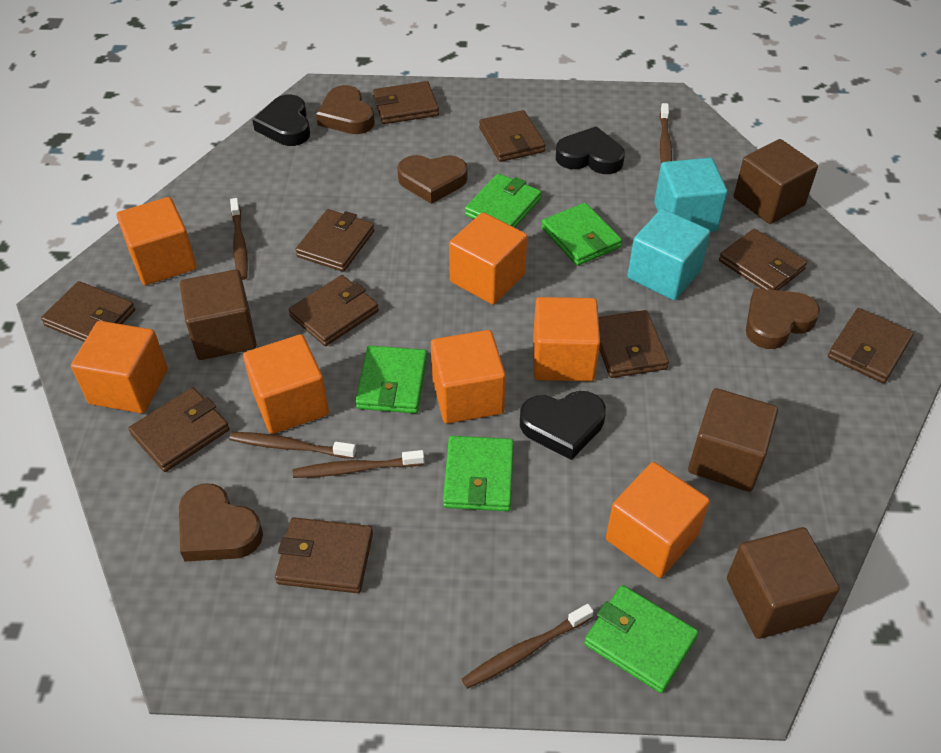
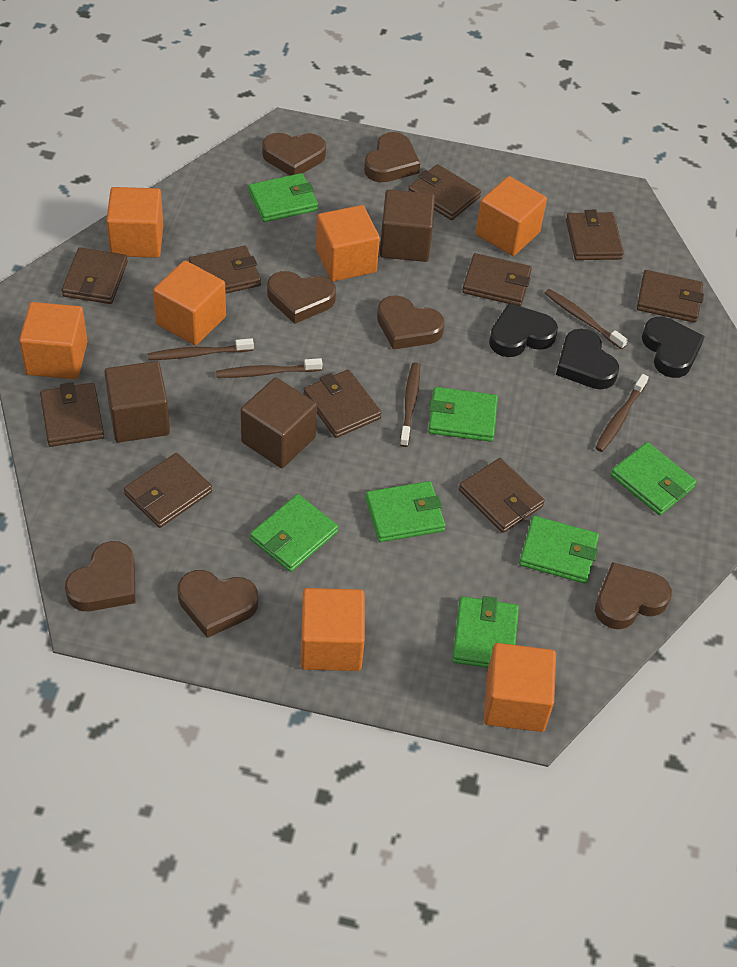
brown cube: [180,269,257,360] [688,388,778,492] [727,527,840,639] [734,139,818,224] = 4 -> [104,361,170,442] [241,377,317,468] [380,190,435,262] = 3
brown heart: [179,483,263,562] [316,85,375,134] [397,155,467,204] [746,288,820,349] = 4 -> [65,541,135,611] [178,570,258,638] [262,133,326,175] [267,271,336,324] [364,132,420,183] [377,295,445,350] [595,562,672,629] = 7
green wallet: [355,346,427,413] [443,436,514,511] [465,174,542,228] [541,203,622,266] [584,585,699,693] = 5 -> [248,173,318,222] [250,494,338,572] [365,481,446,542] [428,387,498,442] [452,596,519,668] [519,516,599,584] [611,442,697,515] = 7
turquoise cube: [627,209,710,300] [654,158,728,232] = 2 -> none = 0

